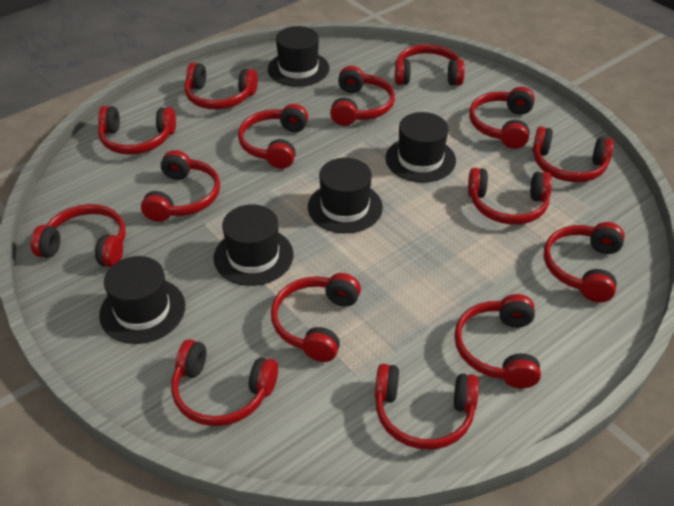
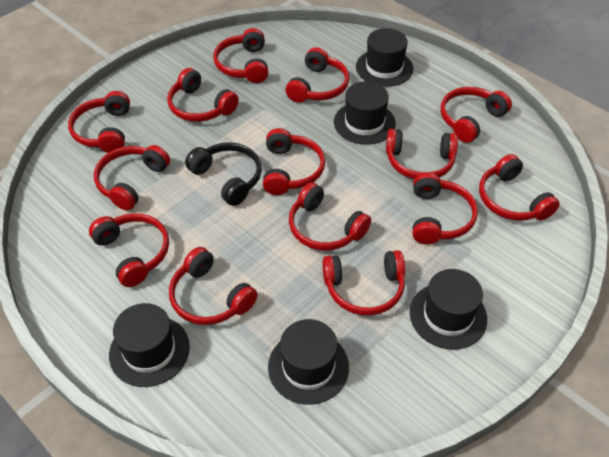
black headphones: none = 0 -> [185,142,262,206] = 1
red headphones: [31,204,125,267] [98,106,176,155] [141,150,220,222] [171,339,278,426] [184,63,258,109] [238,104,308,169] [271,273,361,362] [330,66,395,126] [375,364,479,449] [395,44,465,86] [454,294,541,388] [468,168,552,225] [469,87,535,149] [532,126,614,182] [544,222,625,302] = 15 -> [68,91,130,153] [89,213,169,287] [94,145,170,211] [167,68,239,122] [169,247,258,325] [213,28,268,83] [263,128,325,195] [285,47,349,103] [289,182,371,251] [322,250,405,315] [386,129,458,179] [412,172,478,245] [441,87,512,143] [479,154,560,221] = 14

